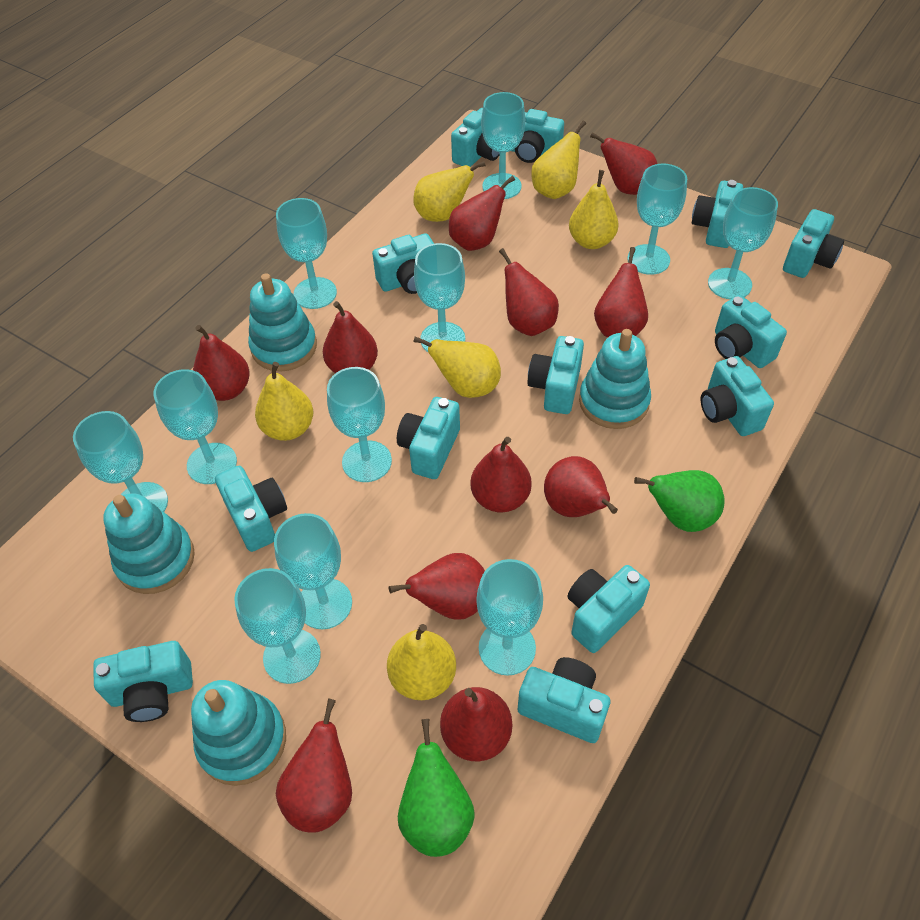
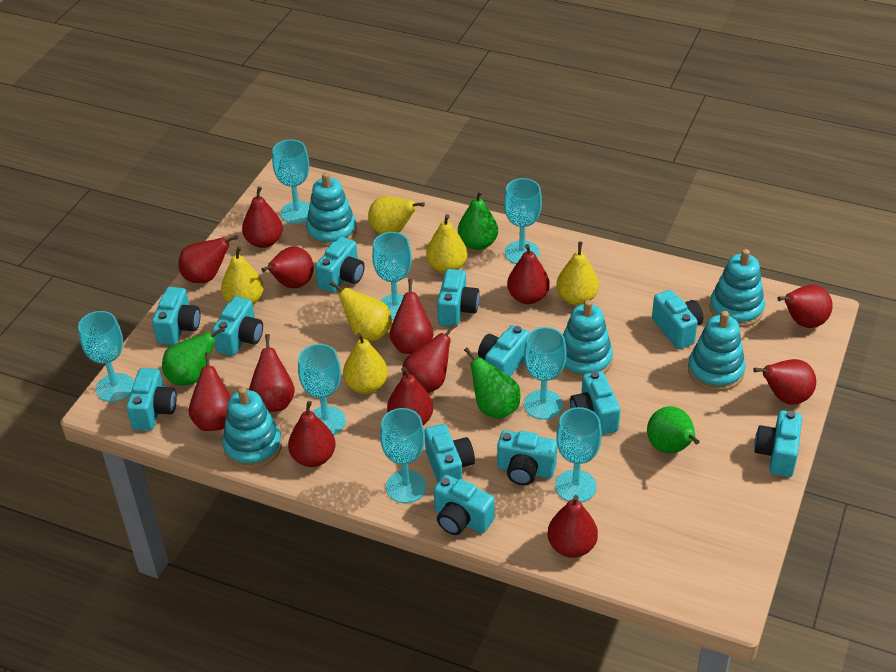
green pear: [398,719,475,857] [634,470,725,532] = 2 -> [162,327,225,386] [458,190,498,250] [464,347,520,419] [647,406,700,454] = 4
red pear: [193,325,250,401] [276,698,352,833] [323,301,378,373] [389,553,485,620] [440,687,512,761] [449,176,515,251] [470,437,532,512] [499,248,559,336] [544,456,618,517] [590,132,657,195] [594,247,648,337] = 11 -> [178,235,239,283] [189,352,231,431] [242,186,283,248] [249,334,295,412] [261,247,314,288] [288,401,336,467] [387,367,433,425] [390,279,434,354] [402,323,457,393] [507,244,550,304] [547,495,598,558] [753,359,816,405] [777,285,833,328] = 13
turquoise camera: [93,641,193,722] [215,466,287,552] [372,233,434,294] [397,397,460,479] [451,108,500,167] [512,109,564,163] [518,657,610,743] [527,336,584,414] [567,565,650,653] [692,180,743,248] [701,356,774,436] [715,295,787,368] [783,209,844,278] = 13 -> [126,368,177,430] [152,287,200,345] [212,296,263,356] [315,237,365,293] [425,424,475,482] [434,475,494,535] [437,269,480,326] [478,325,529,377] [497,430,557,485] [570,371,620,435] [652,290,703,349] [754,410,802,477] = 12
turquoise goblet: [73,411,168,512] [153,369,237,484] [234,568,321,684] [274,513,352,629] [276,198,337,309] [327,367,392,482] [414,243,465,353] [476,559,543,676] [481,92,525,199] [627,163,687,275] [708,187,778,299] = 11 -> [78,311,134,402] [272,139,310,224] [298,344,346,435] [372,232,412,320] [380,408,427,503] [504,178,542,264] [524,327,566,420] [555,407,602,503] = 8
turquoise stacking toy: [103,493,195,594] [191,680,286,786] [248,273,317,372] [579,329,651,429] = 4 -> [222,387,282,469] [306,172,357,247] [563,300,613,379] [688,311,746,391] [709,249,765,327] = 5

